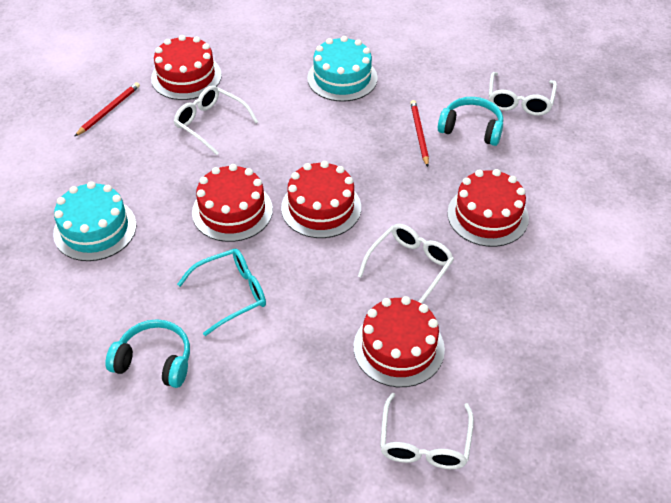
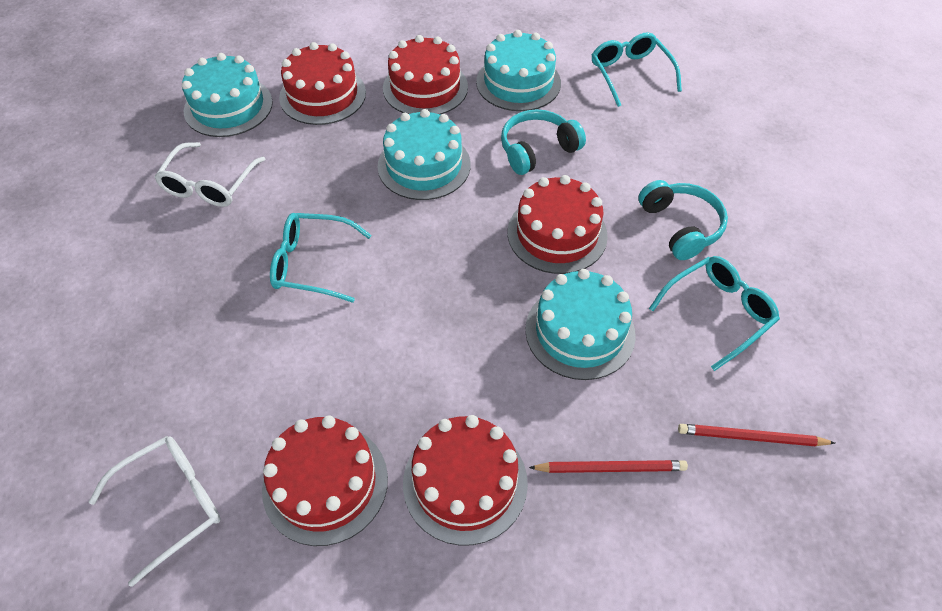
turquoise cake: [53,181,136,261] [307,36,378,102] = 2 -> [182,53,273,137] [378,109,471,200] [476,30,561,111] [525,269,636,380] = 4
turquoise glasses: [177,249,266,336] = 1 -> [270,213,372,303] [592,32,682,107] [649,256,780,371] = 3
white glasses: [174,85,258,155] [358,224,454,303] [380,393,474,469] [489,72,557,116] = 4 -> [89,436,221,587] [154,142,265,207] = 2

